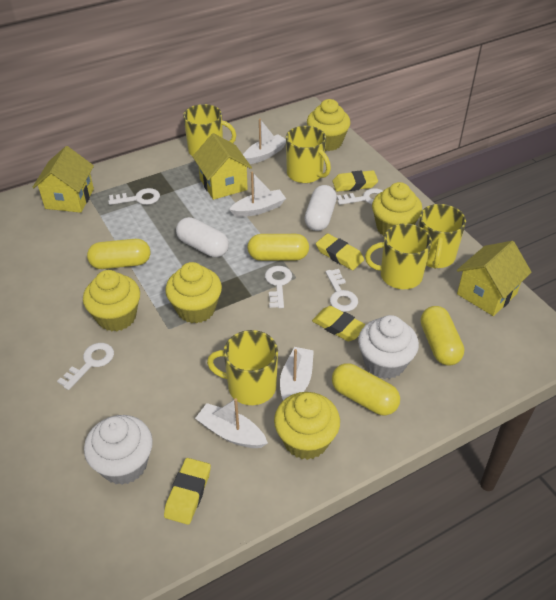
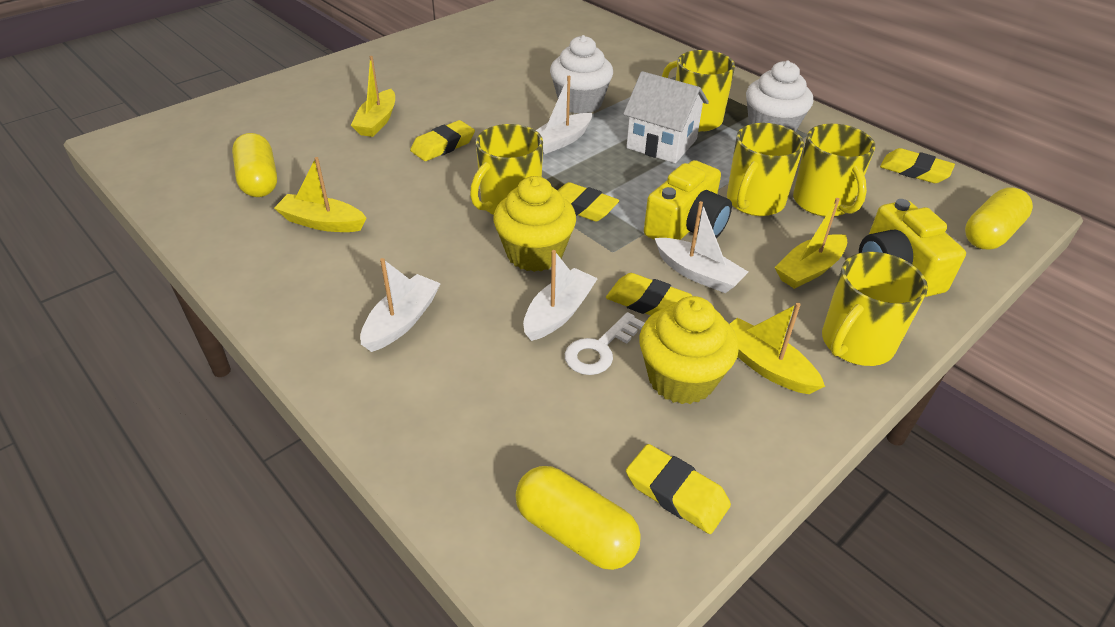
white capsule: [176,217,229,257] [305,185,337,231] = 2 -> none = 0
white house: none = 0 -> [623,71,709,163] = 1
white key: [57,343,114,390] [108,188,160,205] [265,266,292,308] [325,269,358,312] [337,188,383,205] = 5 -> [565,312,644,375] = 1
yellow boat: none = 0 -> [274,157,366,232] [351,56,395,137] [730,303,825,394] [774,198,847,289] = 4
yellow camera: none = 0 -> [644,160,732,240] [859,199,966,297] = 2
yellow capsule: [87,239,150,269] [247,234,309,261] [332,363,400,415] [421,306,464,366] = 4 -> [232,133,277,197] [515,466,641,570] [965,188,1033,250] = 3
yellow cupcake: [83,270,140,331] [165,262,222,324] [274,392,340,460] [307,99,351,151] [372,182,422,236] = 5 -> [493,176,576,272] [639,296,739,404] = 2
yellow eraser: [164,458,211,525] [312,306,366,341] [316,233,364,270] [332,170,378,192] = 4 -> [410,120,475,161] [558,182,619,221] [606,273,692,315] [626,444,731,534] [880,148,955,183] = 5
yellow house: [32,146,94,213] [192,133,252,200] [457,241,531,316] = 3 -> none = 0

